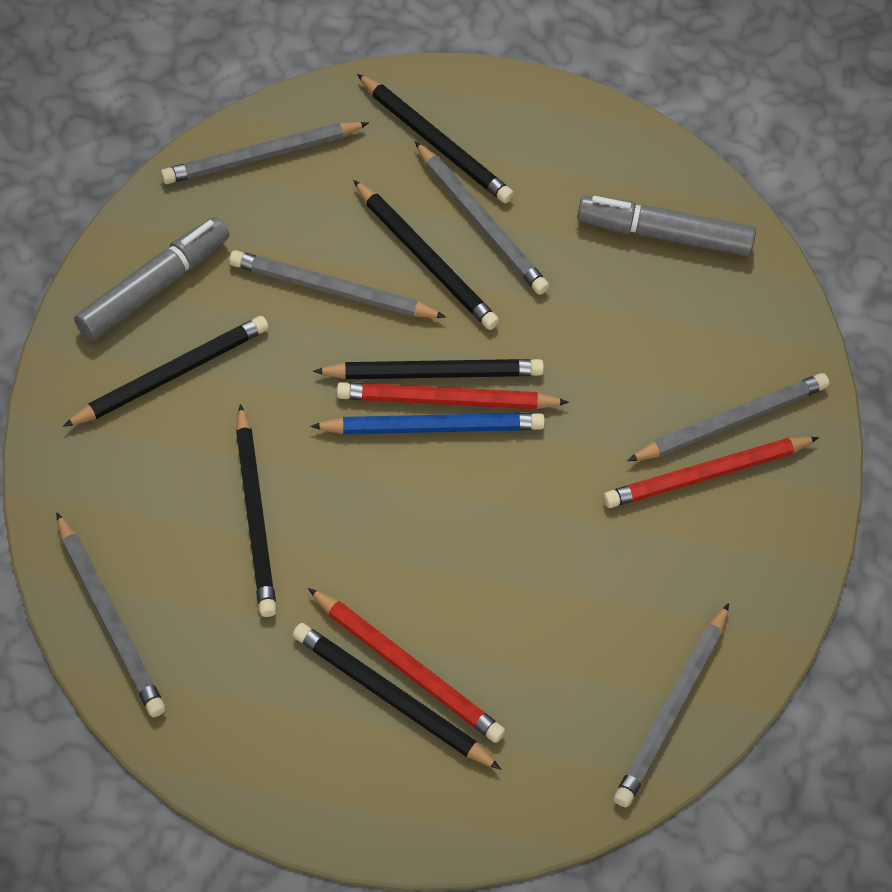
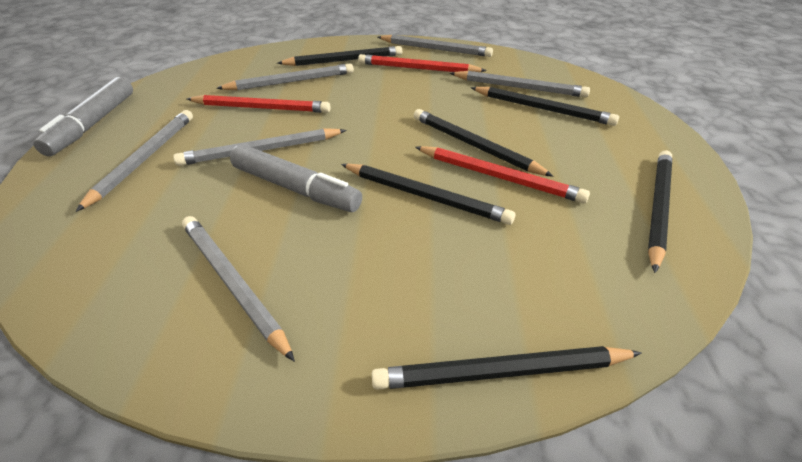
blue pencil: [310,413,545,434] = 1 -> none = 0

